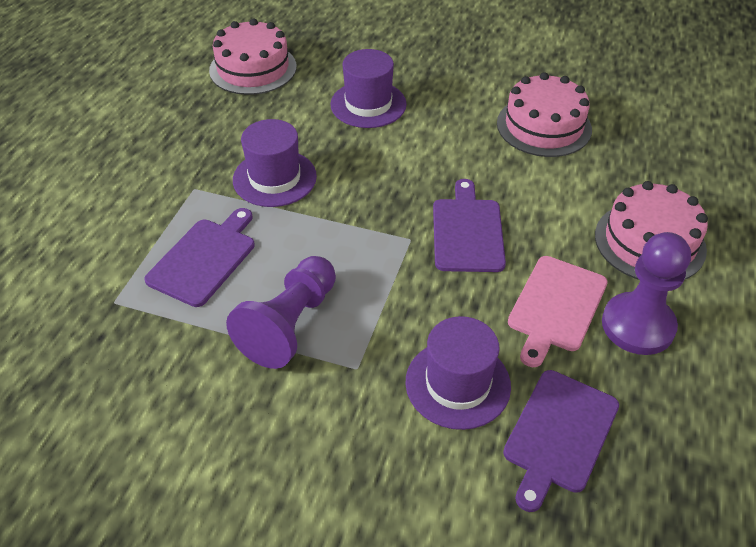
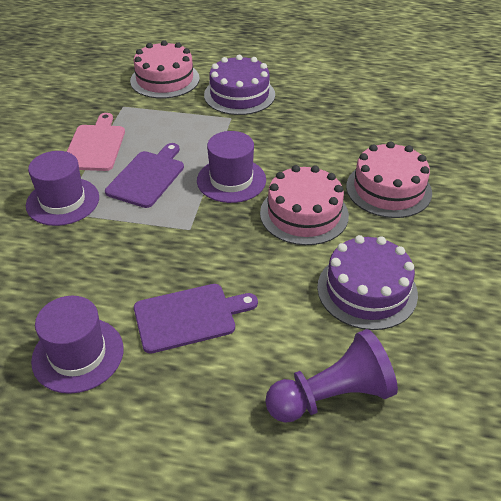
purple cake: none = 0 -> [204,55,275,115] [317,235,418,330] = 2
purple cutting board: [144,208,255,307] [433,179,506,272] [503,370,619,512] = 3 -> [105,143,184,208] [134,284,258,354] = 2
purple pawn: [226,256,336,369] [602,232,691,355] = 2 -> [265,329,398,423] = 1

